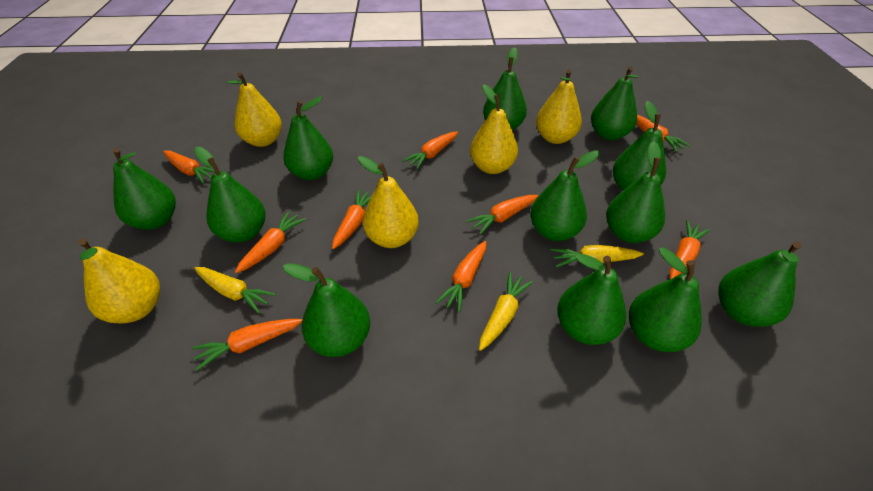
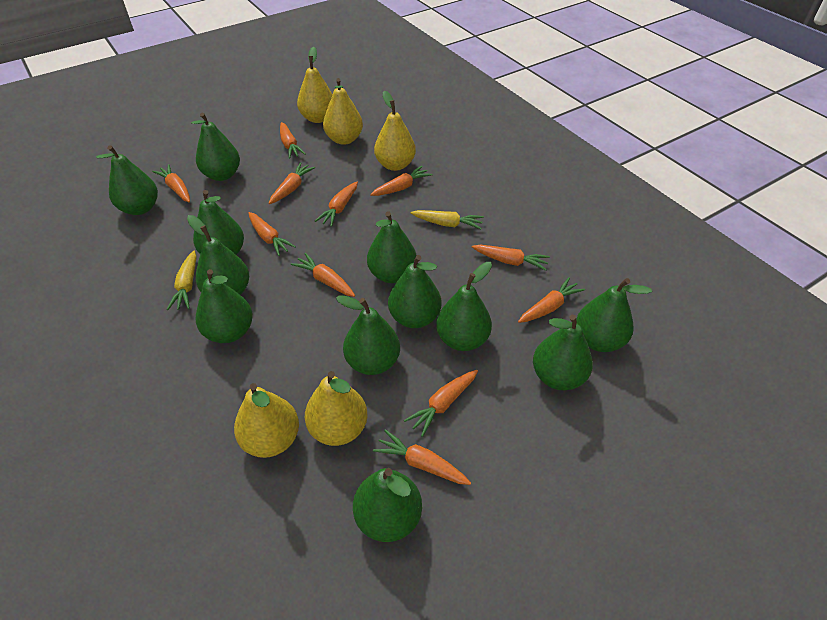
orange carrot: [163,151,215,183] [192,319,302,371] [235,211,306,273] [332,190,372,249] [403,132,458,169] [435,241,486,312] [467,195,538,235] [636,114,690,152] [670,220,710,279] = 9 -> [152,164,190,202] [248,212,296,256] [269,162,315,204] [280,122,306,159] [291,253,355,297] [315,182,358,227] [370,166,433,196] [373,429,471,485] [404,370,478,437] [472,245,550,271] [518,277,585,323] = 11
yellow carrot: [194,267,276,314] [479,272,533,351] [550,245,644,268] = 3 -> [167,251,196,310] [410,210,484,229] = 2

